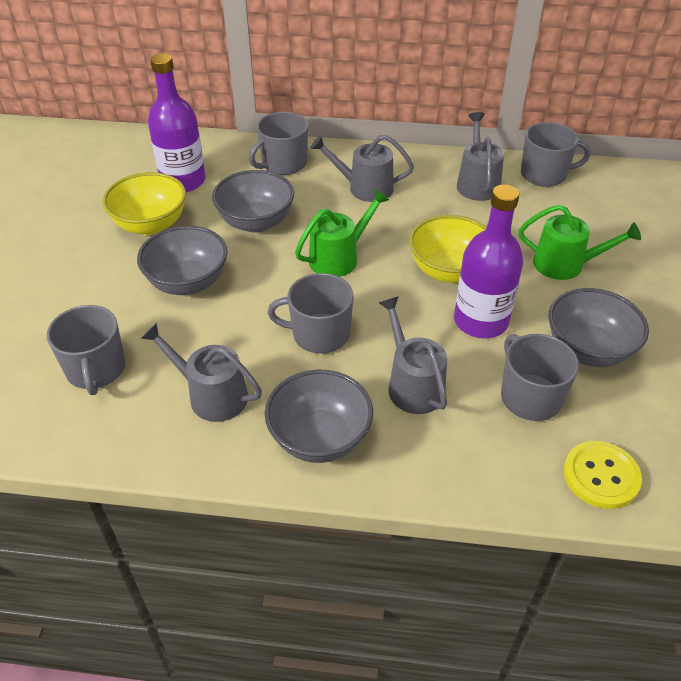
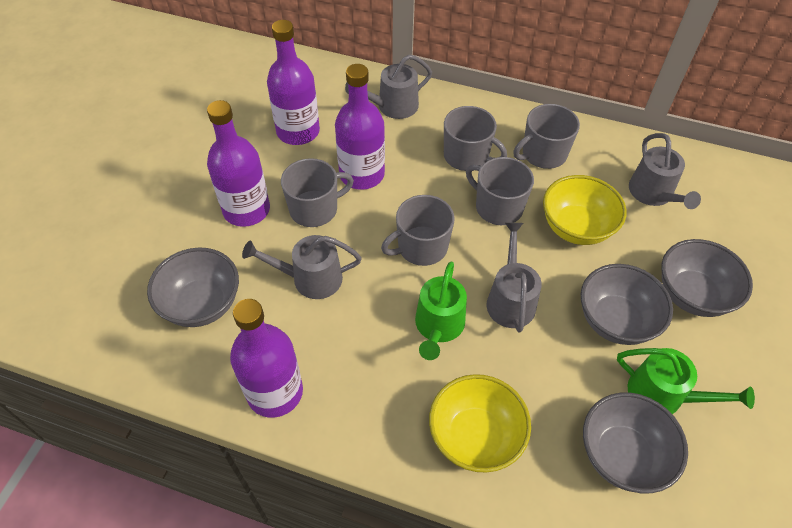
purple bottle: [148,53,206,192] [454,184,523,338] = 2 -> [207,100,270,227] [230,299,303,418] [267,20,320,145] [335,64,385,190] = 4
yellow button: [564,441,642,509] = 1 -> none = 0

